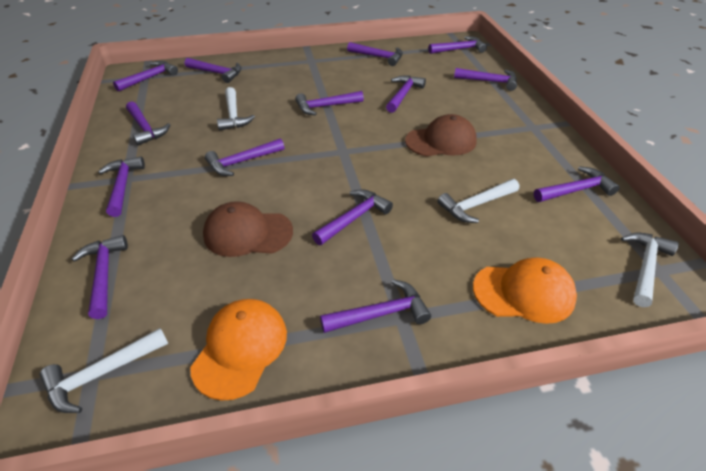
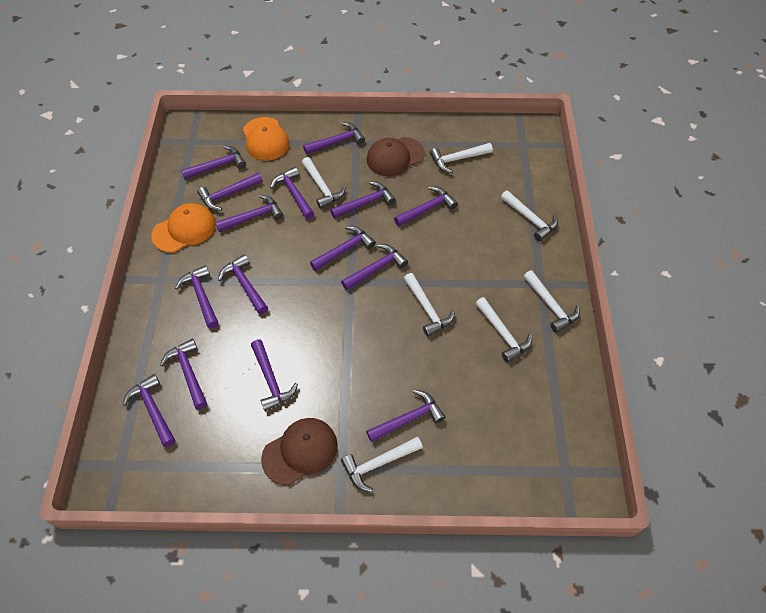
purple hammer: [72,235,128,319] [98,157,145,217] [113,61,178,92] [126,101,170,146] [185,58,241,83] [205,138,284,176] [295,91,364,115] [312,190,393,245] [320,279,431,333] [347,42,403,66] [386,76,426,113] [428,36,487,54] [454,68,517,91] [534,166,620,202] = 14 -> [122,374,175,447] [160,339,207,410] [175,265,218,328] [181,146,246,180] [197,173,263,211] [215,195,283,232] [218,254,268,314] [251,339,298,411] [270,167,314,219] [303,122,365,154] [310,226,376,271] [330,181,396,219] [341,244,408,290] [366,390,445,442] [394,187,458,227] = 15
white hammer: [40,328,168,413] [217,87,255,131] [437,179,519,223] [621,233,679,307] = 4 -> [302,157,346,209] [341,437,423,492] [404,273,455,337] [430,143,493,173] [475,297,532,363] [501,190,558,242] [523,270,580,333] = 7

